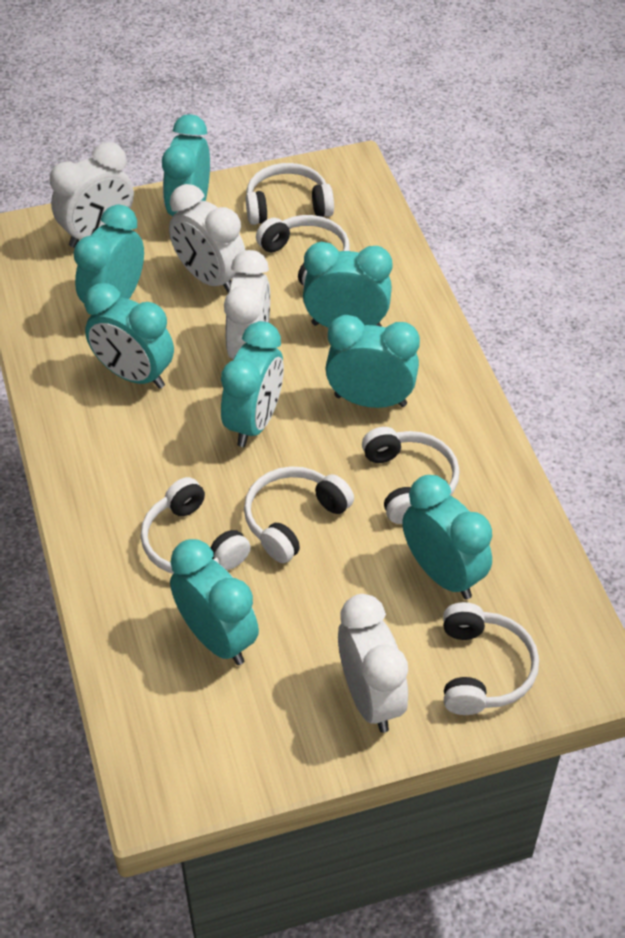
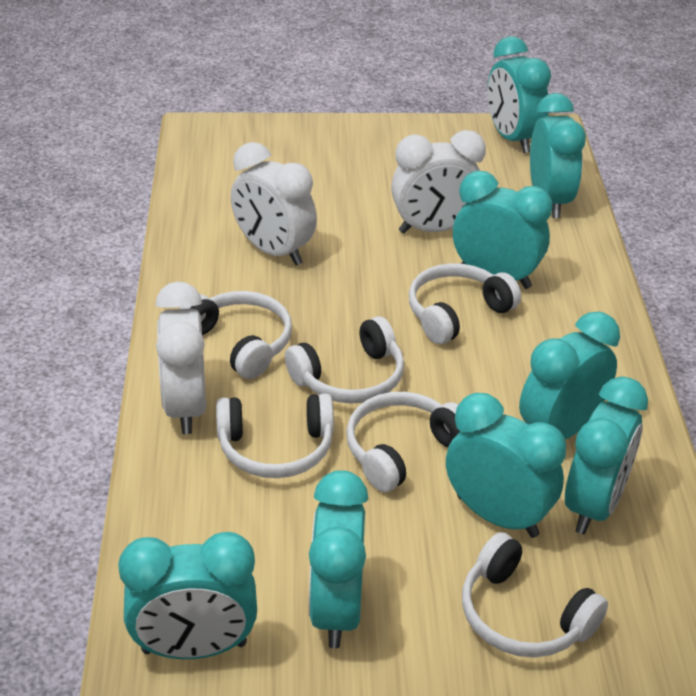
white clock: [50,142,134,248] [169,184,245,293] [224,250,270,359] [338,594,408,733] = 4 -> [155,281,206,434] [231,142,317,265] [391,130,486,234] = 3

